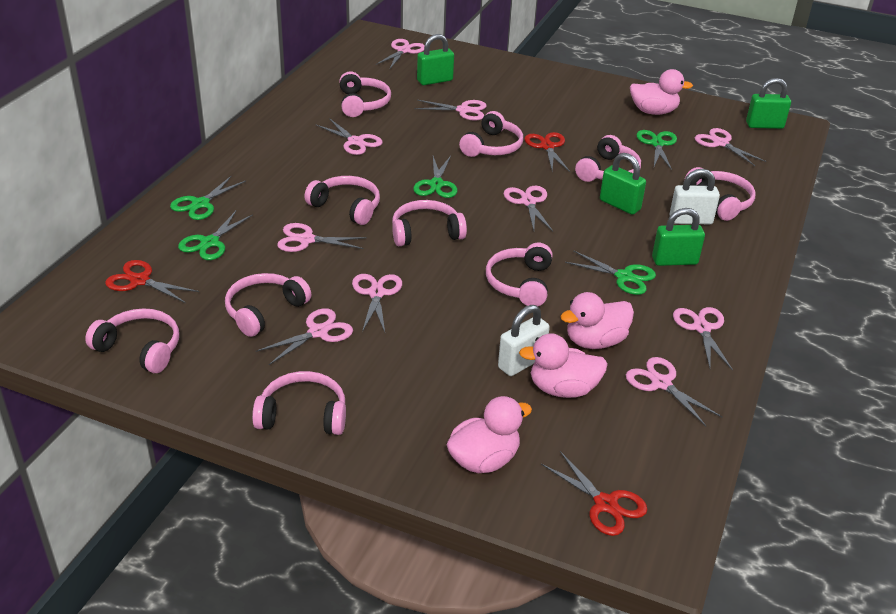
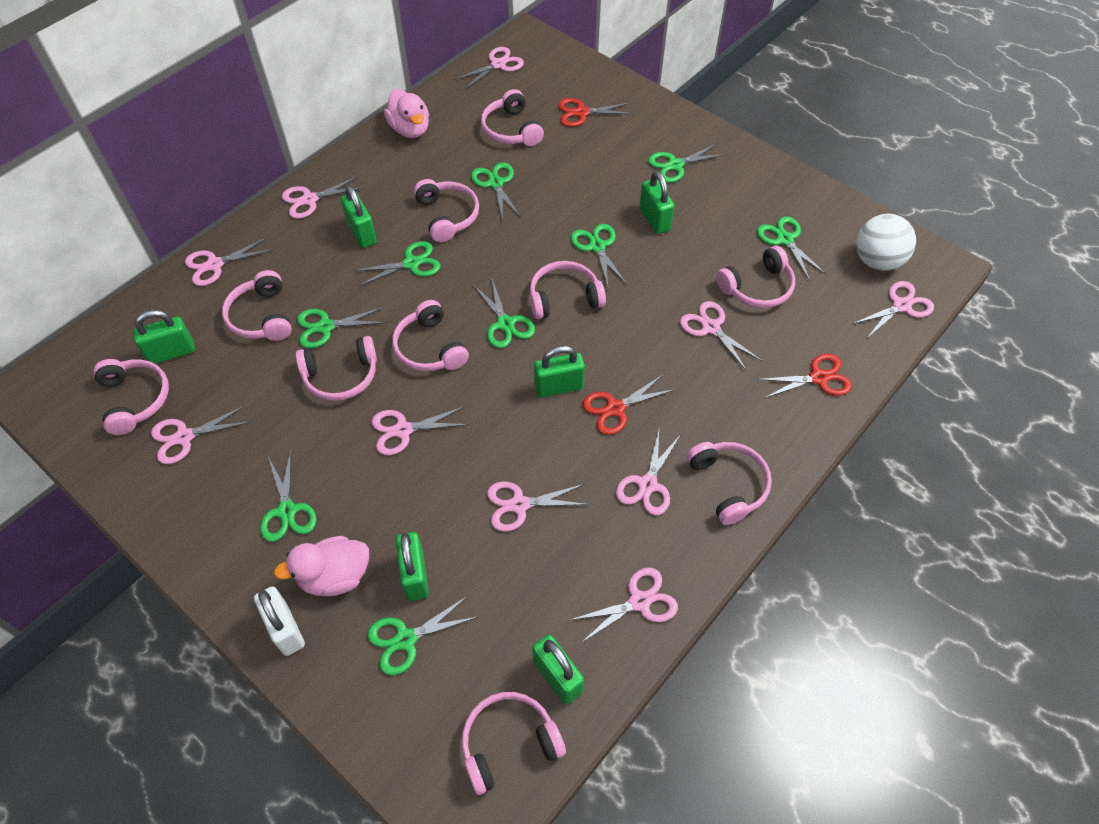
green padlock: [417,34,454,85] [600,153,646,215] [652,208,705,266] [746,78,791,129] = 4 -> [133,310,195,364] [341,185,377,248] [396,532,429,601] [532,635,584,704] [534,345,585,397] [639,171,675,234] = 6
green scissors: [170,175,246,220] [178,210,253,260] [413,156,458,198] [565,250,656,295] [636,130,677,170] = 5 -> [260,449,317,542] [297,307,387,348] [353,241,441,286] [367,596,478,676] [471,162,521,221] [473,279,535,348] [571,224,627,287] [648,144,727,183] [757,217,827,281] = 9
pink duck: [446,396,532,473] [519,333,608,398] [560,292,634,349] [630,69,693,115] = 4 -> [274,536,369,596] [384,89,429,138] = 2
white ball: none = 0 -> [856,214,916,271] = 1
white padlock: [498,305,550,376] [669,169,720,224] = 2 -> [254,586,305,656] = 1

